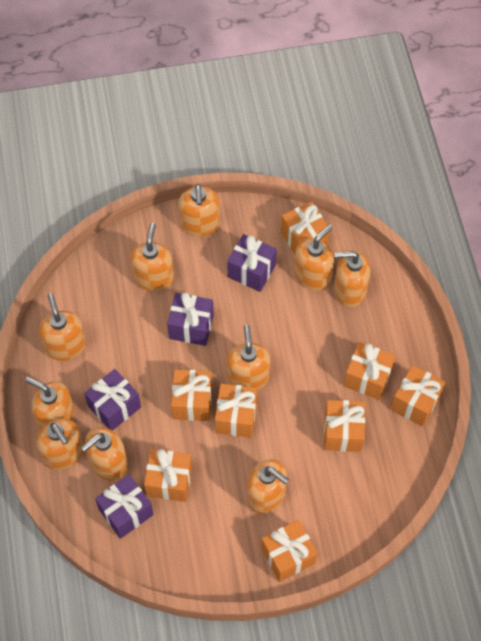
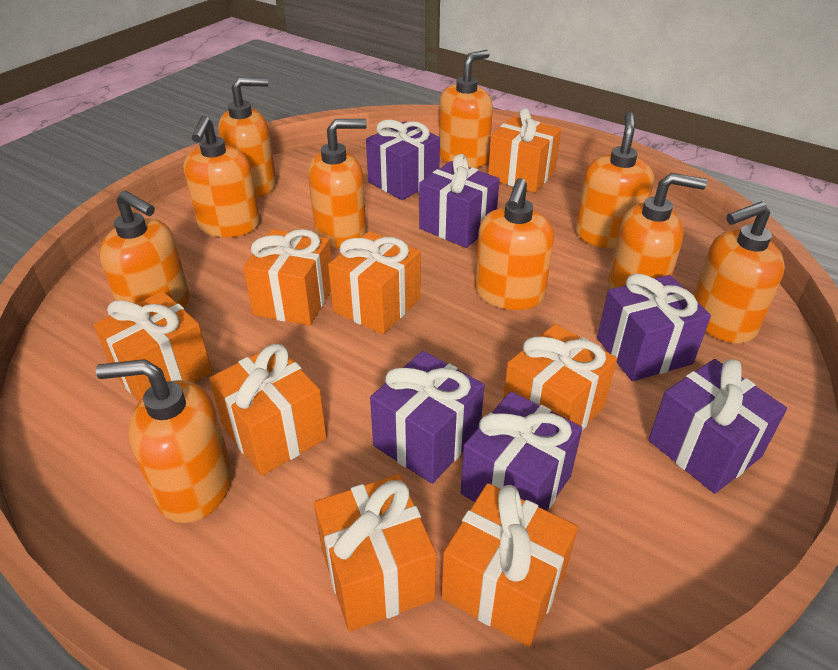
purple gift: [84,369,141,431] [95,475,154,539] [167,292,214,346] [227,234,277,292] = 4 -> [366,119,440,200] [370,351,484,484] [419,154,500,248] [461,391,582,511] [597,273,711,381] [649,359,787,494] = 6

